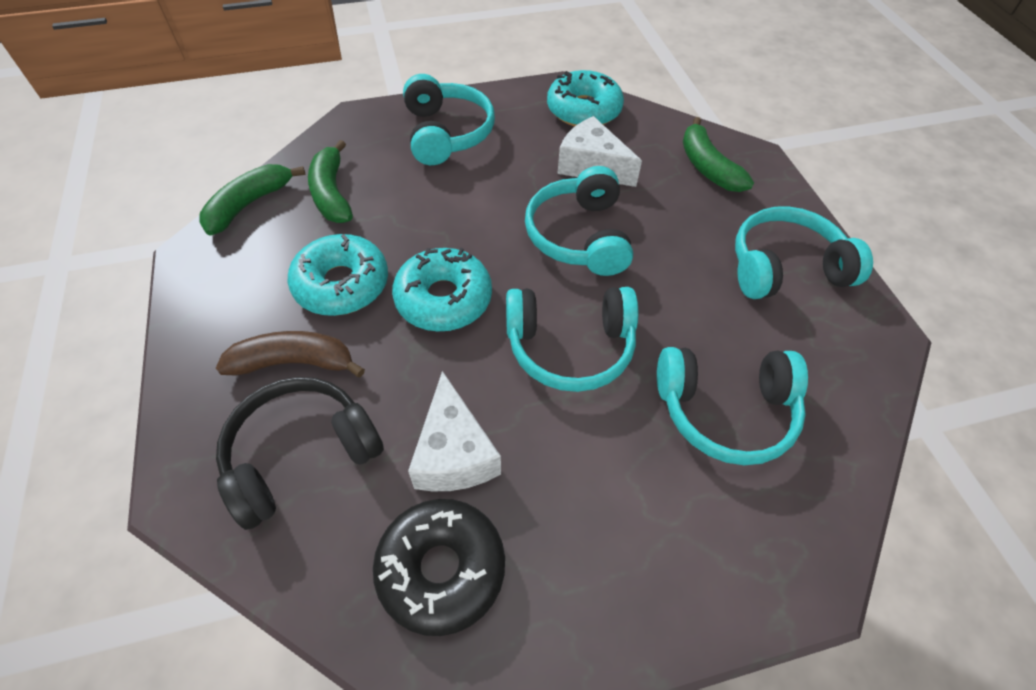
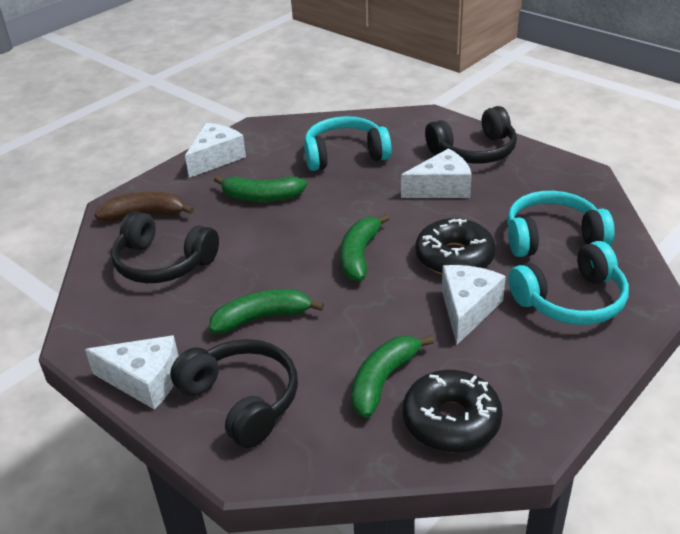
black donut: [373,499,505,636] = 1 -> [403,370,503,452] [416,218,496,274] = 2
black headphones: [216,377,384,530] = 1 -> [111,211,219,283] [170,339,298,448] [425,106,517,164] = 3
green banana: [199,164,305,236] [308,140,353,223] [683,117,754,192] = 3 -> [209,289,324,333] [214,176,307,202] [340,214,390,281] [351,335,434,418] = 4
turquoise donut: [288,234,388,316] [392,248,492,331] [547,70,624,127] = 3 -> none = 0
turquoise headphones: [403,74,495,165] [506,287,638,392] [525,166,633,276] [657,347,808,465] [735,206,873,299] = 5 -> [304,116,392,171] [507,191,615,257] [508,241,629,325] = 3
white cheese: [408,371,501,491] [557,116,642,187] = 2 -> [85,335,179,410] [185,123,246,178] [401,148,472,198] [442,265,506,345] = 4

